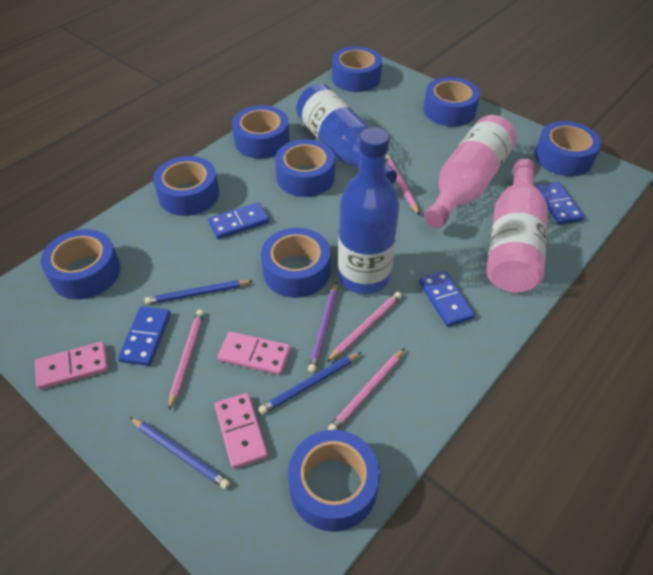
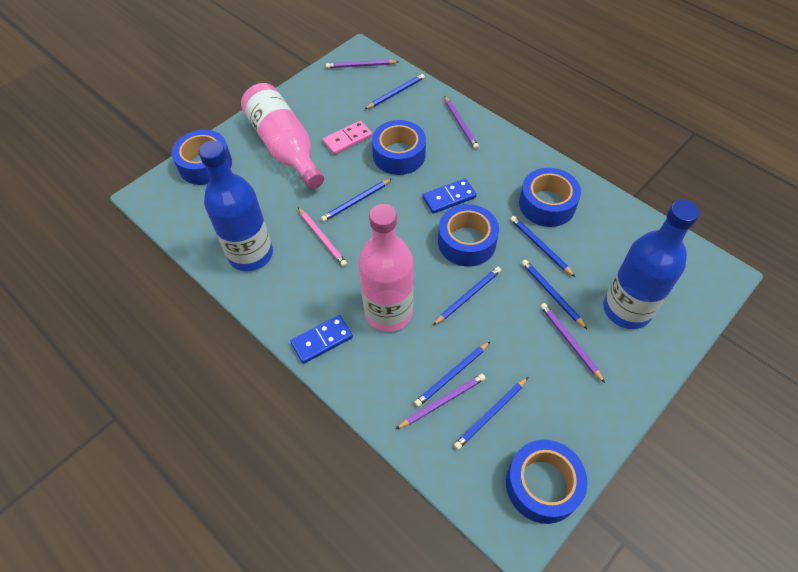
blue domino: [118,306,171,366] [208,202,269,239] [419,271,475,327] [536,182,584,225] = 4 -> [290,315,353,364] [423,179,476,214] = 2
blue pencil: [130,417,230,489] [144,280,253,305] [259,352,362,414] = 3 -> [321,179,392,222] [365,74,425,109] [414,341,491,407] [433,267,501,325] [454,377,528,450] [510,216,575,277] [522,260,587,329] = 7
blue tape: [41,229,121,299] [153,156,219,216] [232,105,290,159] [261,228,331,298] [275,139,335,197] [288,430,380,532] [332,46,382,92] [424,77,480,127] [535,121,601,176] = 9 -> [172,130,232,185] [372,120,426,175] [438,204,499,266] [506,440,588,524] [519,168,581,227] = 5
pink domino: [35,342,108,390] [215,393,268,469] [218,331,291,375] = 3 -> [323,120,373,155] = 1
pink pencil: [169,310,204,410] [327,292,402,362] [328,348,405,430] [385,155,420,215] = 4 -> [298,207,347,267] = 1
purple pencil: [308,282,337,373] = 1 -> [326,60,399,68] [396,374,486,429] [445,96,479,149] [540,303,605,383] = 4

